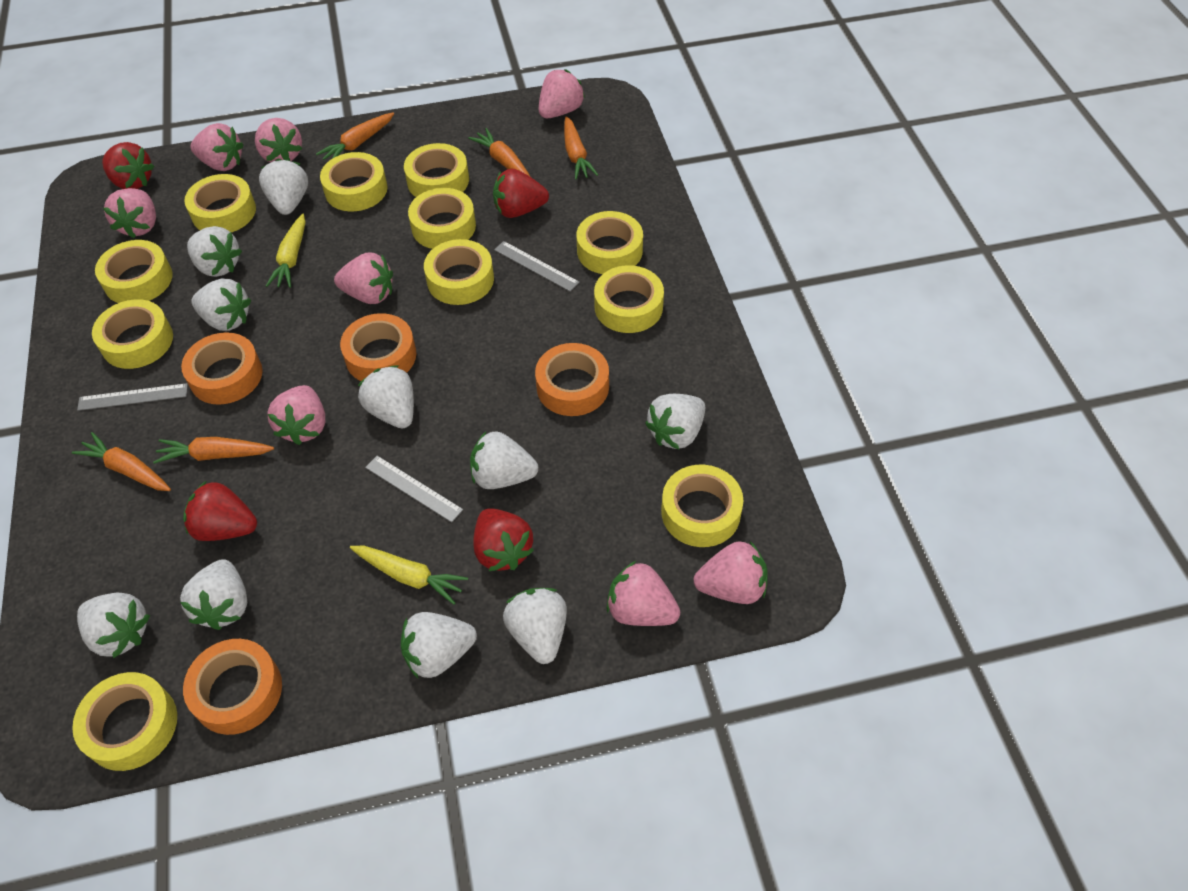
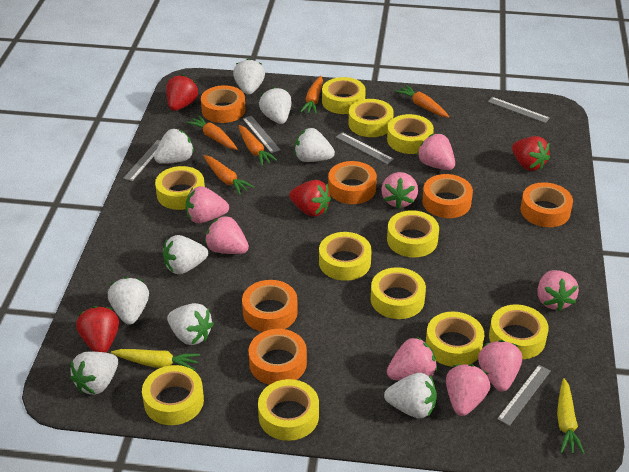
grey ruler: [77,383,188,411] [365,456,463,523] [494,241,580,292] = 3 -> [123,140,160,181] [242,116,280,153] [336,132,394,164] [488,97,550,123] [497,365,551,426] = 5
orange tape: [181,332,263,405] [183,639,282,735] [340,313,416,381] [535,343,609,416] = 4 -> [201,85,245,123] [242,280,298,332] [248,329,307,385] [328,161,377,204] [422,174,473,218] [520,182,573,227] = 6
white strawberry: [77,593,150,659] [180,559,247,630] [187,226,242,277] [192,278,251,331] [259,159,308,215] [358,365,414,429] [401,612,477,678] [470,431,538,489] [503,588,567,664] [645,394,705,449] = 10 -> [70,352,118,395] [108,277,149,325] [154,129,194,164] [163,235,208,274] [167,303,214,345] [233,58,265,95] [259,87,292,124] [295,128,335,162] [384,373,437,418] = 9

